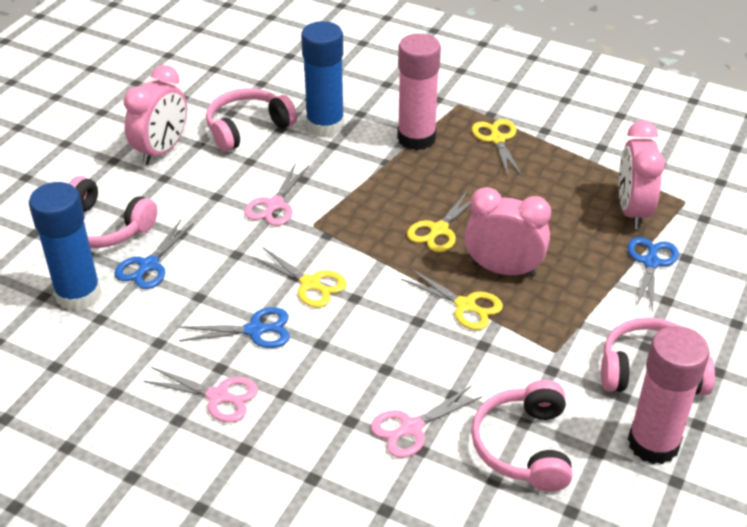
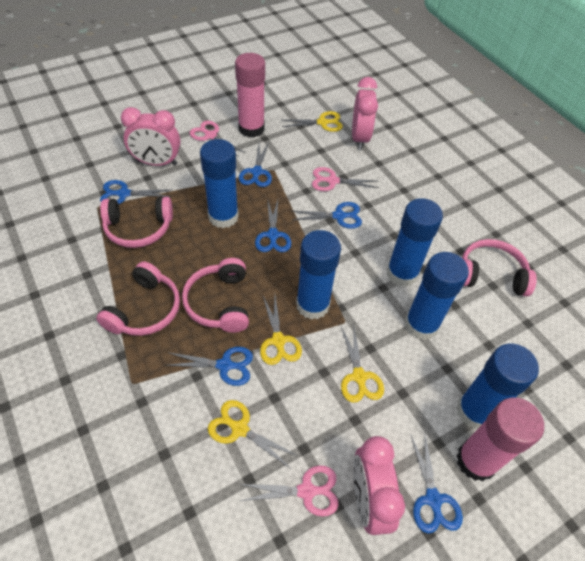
blue glue stick: [29,182,102,311] [301,21,344,137] = 2 -> [200,139,239,228] [296,230,341,320] [387,198,443,287] [405,252,469,340] [456,344,539,429] = 5
blue scissors: [114,220,194,289] [179,307,290,348] [627,237,679,313] = 3 -> [100,180,173,204] [165,347,253,386] [239,142,272,187] [255,198,291,252] [292,202,362,229] [410,434,463,533] = 6

